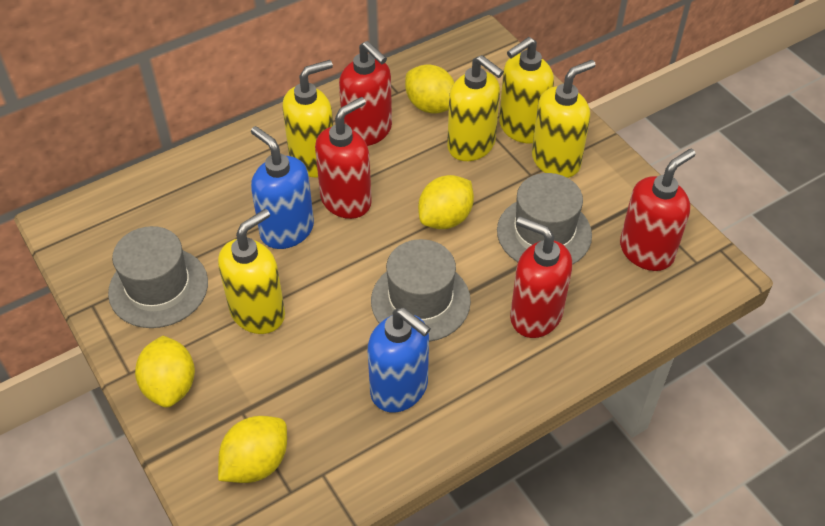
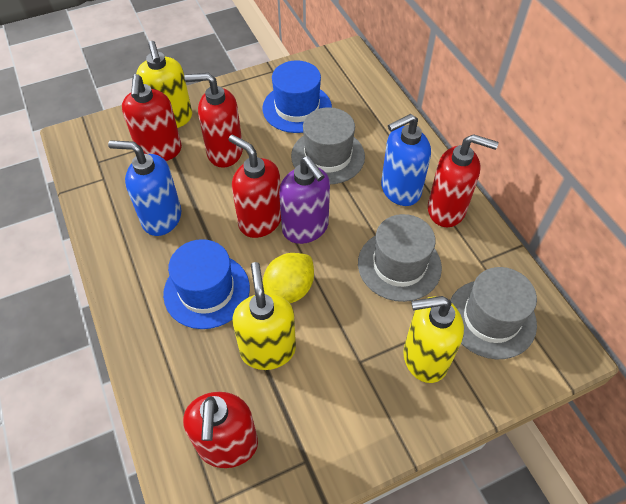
blue hat: none = 0 -> [163,239,250,329] [262,60,332,133] = 2
purple soap dispenser: none = 0 -> [279,156,330,244] = 1
red soap dispenser: [315,97,372,219] [339,41,392,146] [510,216,572,338] [620,149,696,271] = 4 -> [122,74,182,161] [183,392,258,468] [184,73,243,168] [228,134,281,238] [428,134,499,227] = 5
yellow lemon: [135,336,195,408] [218,416,287,483] [405,64,455,114] [418,175,474,229] = 4 -> [263,253,314,303] = 1
yellow soap dispenser: [218,209,285,334] [282,60,333,178] [447,55,504,161] [499,37,554,143] [532,60,596,178] = 5 -> [136,41,192,128] [232,262,296,370] [403,296,464,383] = 3

